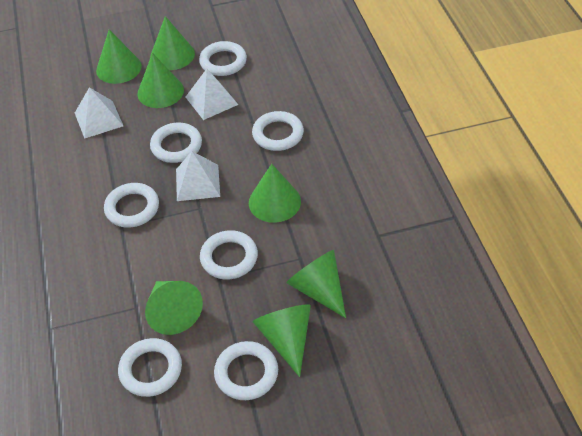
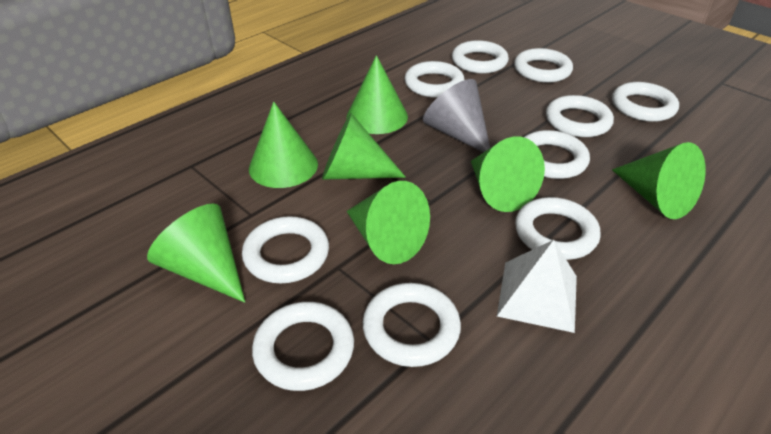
grey cone: none = 0 -> [423,79,490,152] = 1
white pyramid: [75,87,123,139] [176,151,220,201] [186,69,238,120] = 3 -> [497,240,577,333] = 1
white ring: [104,183,159,228] [118,338,182,397] [150,123,202,163] [199,41,247,76] [200,230,258,280] [214,341,278,400] [252,111,304,151] = 7 -> [242,216,329,283] [252,302,354,391] [363,283,461,367] [405,61,464,98] [452,40,509,74] [514,48,573,83] [515,197,601,260] [524,130,590,179] [546,95,614,137] [612,82,679,122] = 10

